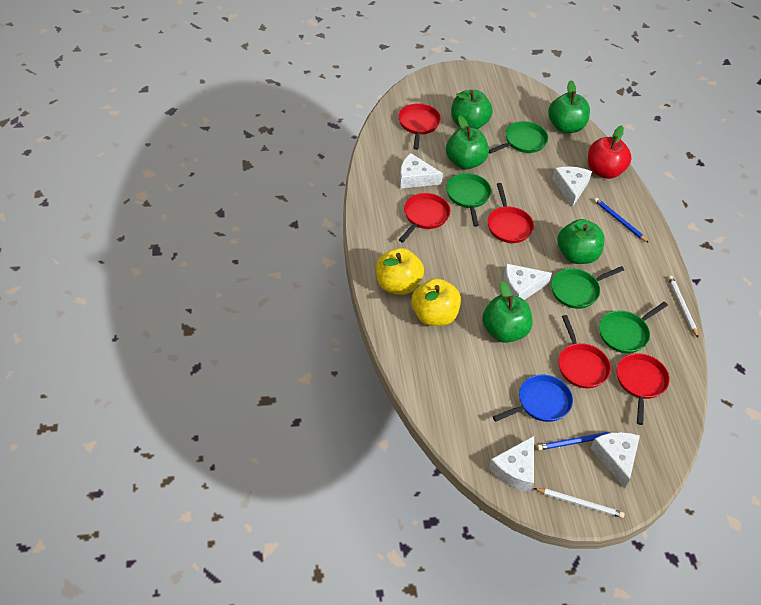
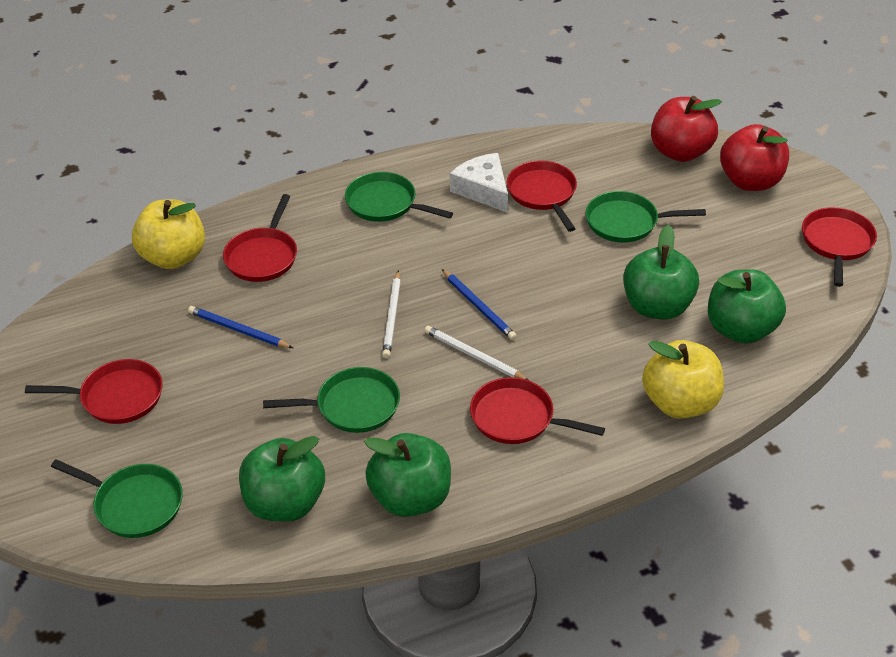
blue pan: [493,375,573,422] = 1 -> none = 0
green apple: [446,115,489,169] [451,90,493,129] [482,281,532,343] [548,80,590,133] [557,219,605,264] = 5 -> [239,436,325,522] [364,433,451,517] [623,225,699,319] [708,269,786,344] = 4
red apple: [588,126,632,179] = 1 -> [651,96,722,162] [720,124,789,191] = 2
white cheese: [399,153,443,189] [489,436,534,492] [503,263,552,300] [552,167,592,207] [591,432,640,488] = 5 -> [450,153,508,213] = 1

